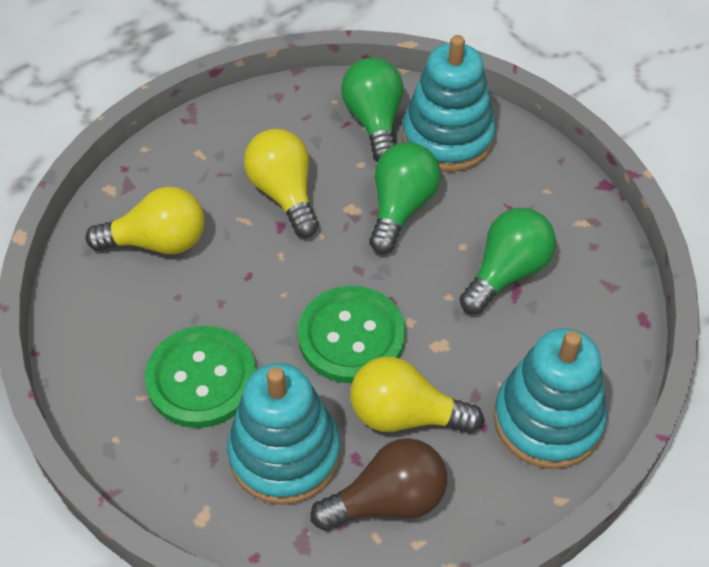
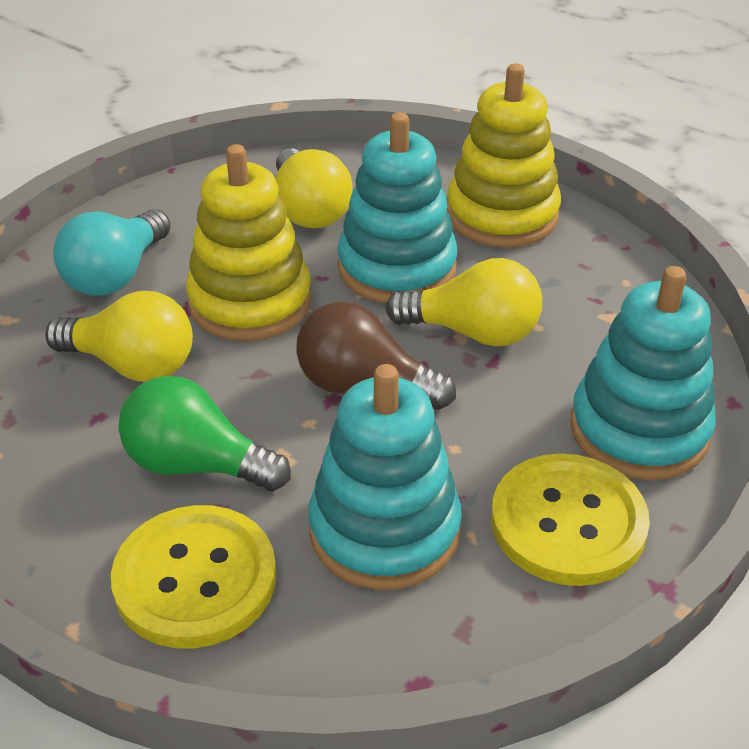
green button: [145,326,256,428] [298,286,406,383] = 2 -> none = 0
green light bulb: [341,58,403,162] [369,142,440,254] [459,208,556,314] = 3 -> [119,376,291,491] = 1
turquoise light bulb: none = 0 -> [53,209,171,296] = 1
yellow button: none = 0 -> [111,505,276,649] [491,453,650,586] = 2
yellow stacking toy: none = 0 -> [186,144,312,341] [447,63,561,248] = 2

